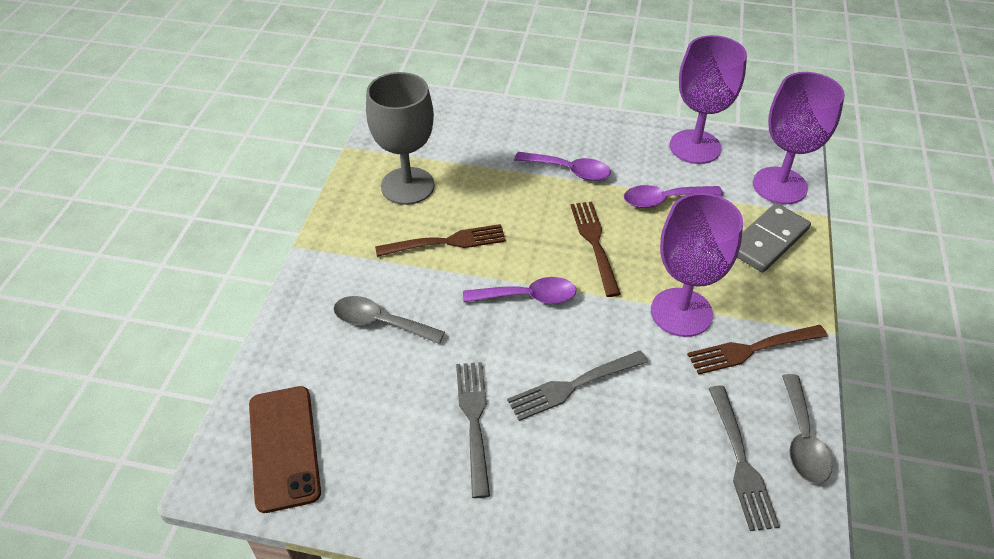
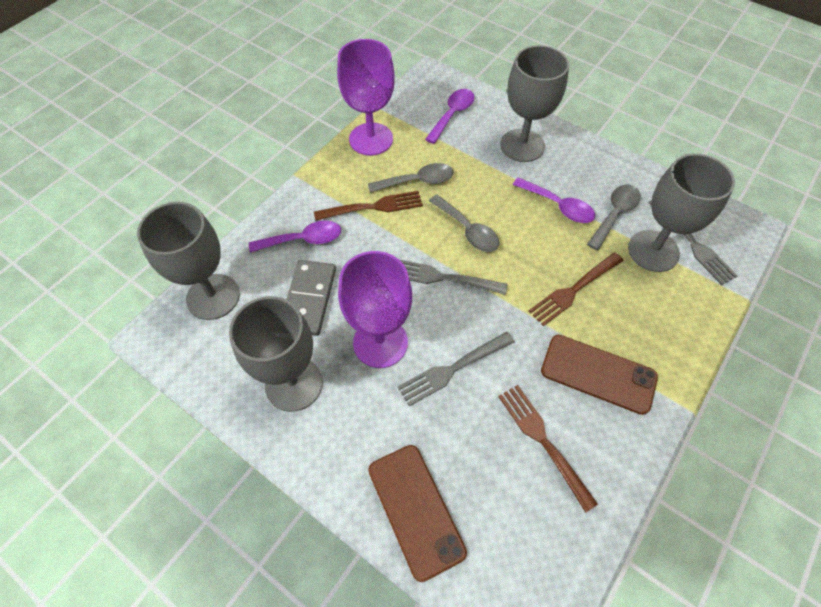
brown phone: [249,386,321,513] = 1 -> [368,445,467,582] [541,335,658,415] = 2
grey goblet: [366,72,434,205] = 1 -> [137,202,240,320] [229,296,322,412] [500,45,569,162] [628,153,735,272] = 4
grey spoon: [333,296,445,344] [782,374,832,484] = 2 -> [368,163,454,193] [429,195,499,252] [587,185,641,250] = 3
purple goblet: [651,193,743,337] [670,35,747,164] [753,72,845,204] = 3 -> [337,39,395,156] [338,251,412,368] = 2

